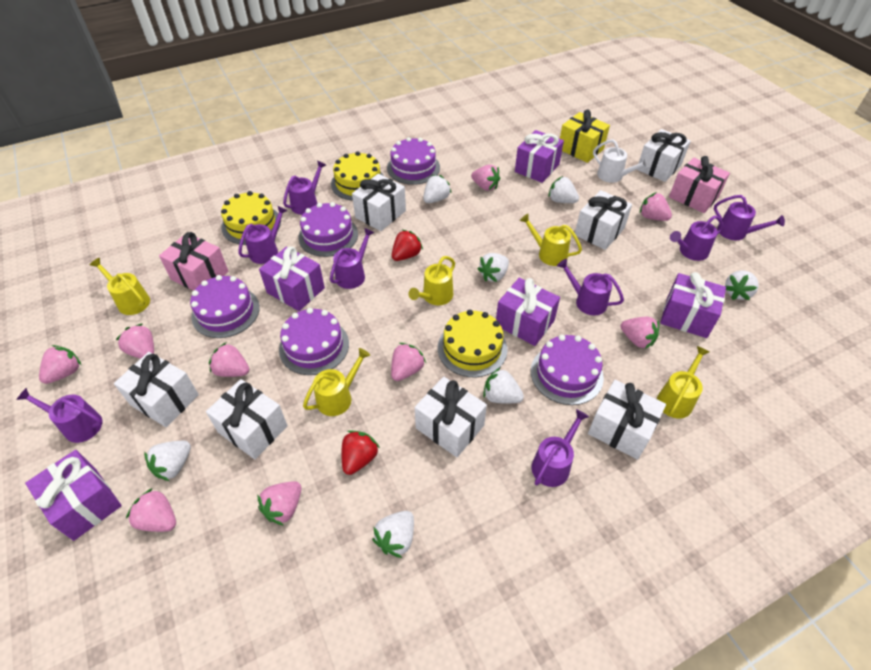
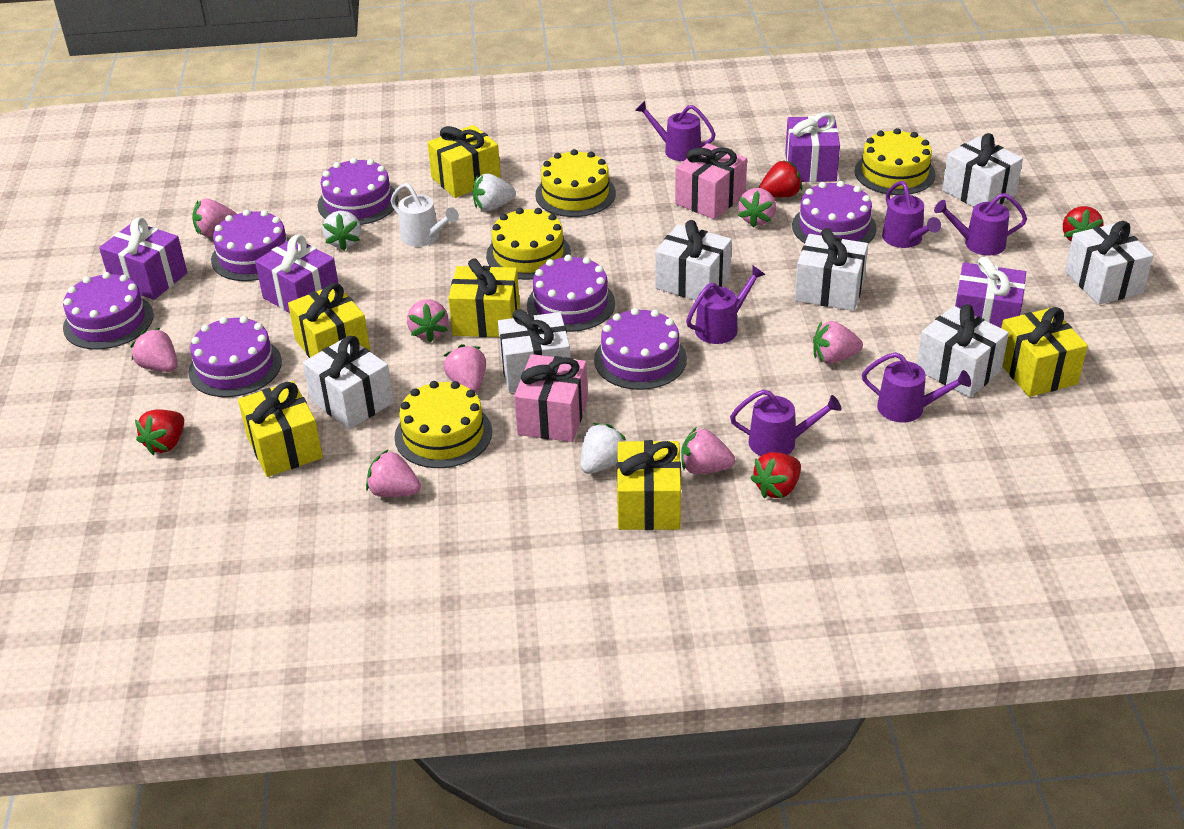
pink strawberry: [39,345,81,384] [116,323,154,359] [126,489,176,532] [209,343,249,377] [257,481,301,526] [391,343,426,381] [471,165,501,191] [620,317,659,349] [640,192,672,221] = 9 -> [130,328,178,372] [192,199,236,237] [366,450,421,497] [407,300,448,342] [443,344,486,393] [681,428,735,474] [738,188,776,228] [813,321,863,364] = 8
purple cake: [190,275,260,338] [279,308,349,375] [298,202,358,257] [387,137,440,185] [531,335,604,405] = 5 -> [63,272,154,350] [188,316,282,397] [211,209,290,281] [318,158,399,225] [527,255,615,332] [594,308,687,390] [792,181,877,243] = 7
purple gift: [25,450,121,541] [259,246,325,311] [496,277,560,346] [515,130,564,183] [660,272,726,338] = 5 -> [99,217,187,300] [255,234,339,313] [785,112,840,182] [955,257,1026,328] = 4
purple watering can: [17,388,102,443] [238,206,288,264] [283,160,326,215] [330,228,375,289] [532,409,589,487] [557,259,624,315] [670,215,723,261] [714,195,785,240] = 8 -> [635,101,716,161] [686,265,765,344] [730,390,841,456] [862,352,971,422] [882,181,941,248] [934,193,1027,256] = 6
red strawberry: [341,430,380,475] [392,230,423,261] = 2 -> [135,409,184,455] [750,452,801,498] [759,160,802,197] [1063,206,1104,241] = 4
white strawberry: [144,441,191,481] [372,511,414,558] [423,175,452,203] [478,253,509,282] [483,368,524,404] [548,176,579,203] [725,271,758,300] = 7 -> [322,211,361,251] [472,173,516,211] [580,423,626,474] = 3
yellow cake: [221,191,281,245] [331,151,384,201] [438,310,507,377] = 3 -> [394,381,492,468] [486,208,571,280] [535,149,616,217] [854,128,936,195] = 4
yellow gift: [560,110,610,163] = 1 -> [238,381,323,477] [288,283,370,358] [427,125,501,198] [448,258,520,337] [617,440,681,530] [1001,307,1088,397] = 6
yellow watering can: [90,258,150,315] [303,348,370,416] [408,256,455,305] [520,214,582,266] [657,346,710,418] = 5 -> none = 0

